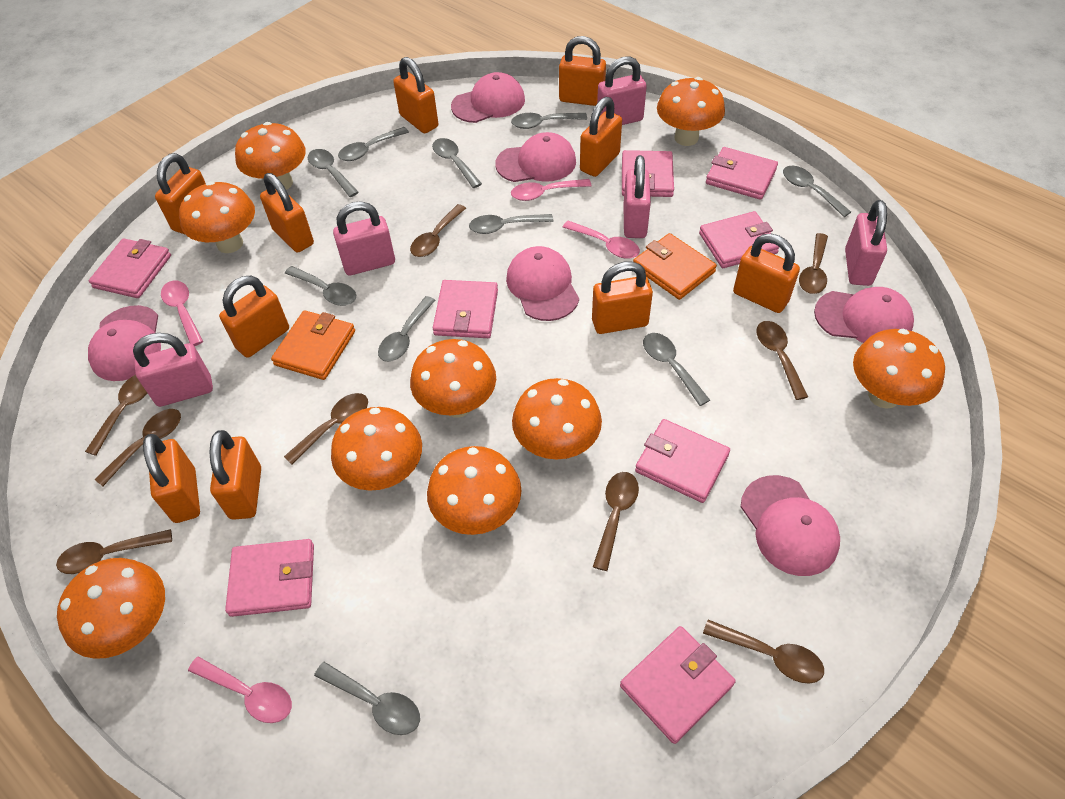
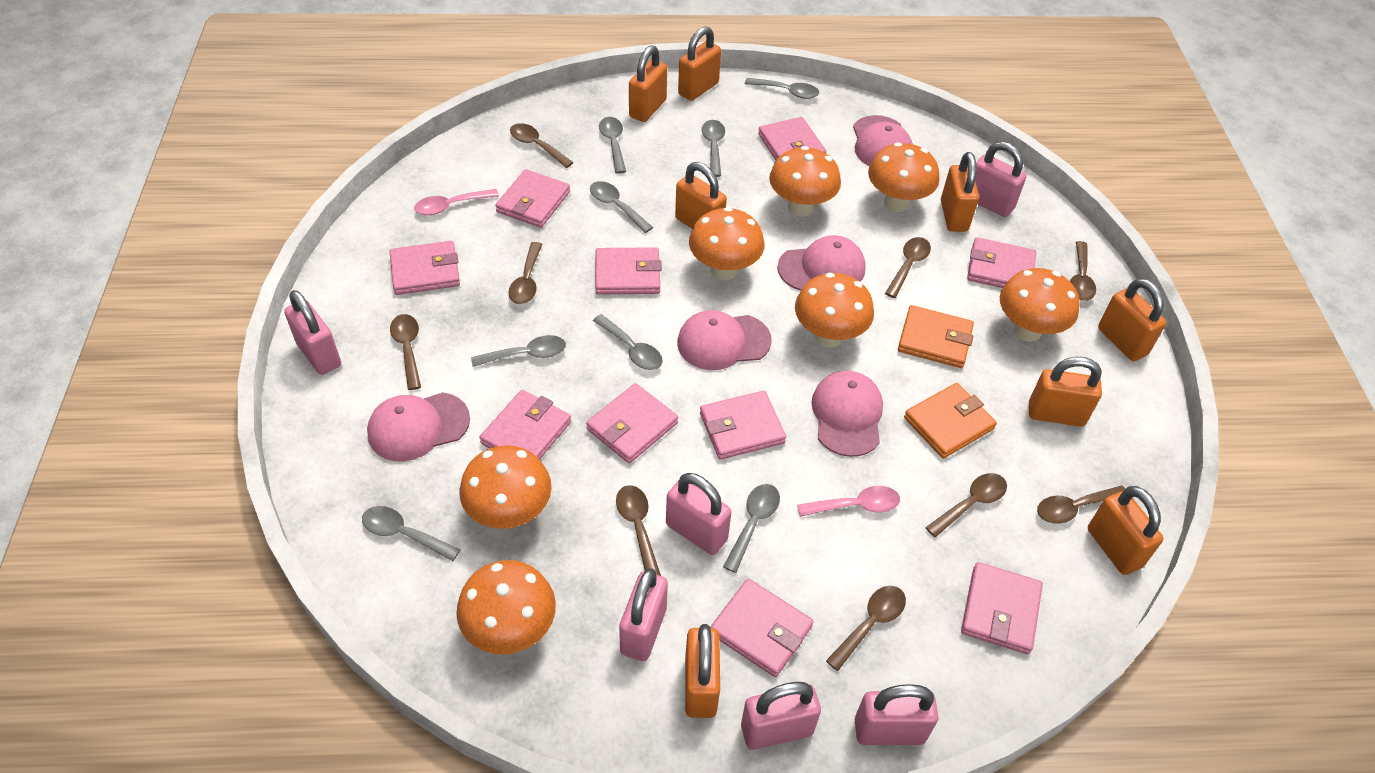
grey spoon: [285,266,356,306] [308,149,359,197] [314,662,420,735] [338,127,409,161] [378,296,436,362] [432,138,482,188] [469,214,554,234] [511,113,587,129] [643,333,710,406] [783,166,851,217] = 10 -> [362,506,460,561] [471,335,566,367] [590,181,653,233] [593,314,663,370] [599,117,626,174] [701,120,725,177] [723,484,780,573] [745,78,819,99] = 8
orange mushroom: [57,558,165,659] [179,181,255,253] [235,122,306,190] [331,407,422,491] [410,339,496,418] [427,446,521,535] [512,378,602,460] [657,77,725,146] [853,329,945,409] = 9 -> [456,560,556,654] [459,445,552,529] [689,207,764,280] [769,146,841,217] [795,273,874,347] [868,143,939,212] [1000,268,1080,342] = 7
orange padlock: [143,434,200,523] [155,153,206,234] [209,430,261,520] [219,276,289,358] [260,173,314,252] [394,57,438,133] [559,36,606,106] [580,97,622,177] [592,261,653,334] [733,234,800,313] = 10 -> [629,46,667,122] [675,162,727,229] [678,26,721,101] [685,624,720,718] [941,152,979,232] [1029,357,1102,427] [1088,486,1164,575] [1098,278,1166,361] = 8
pink cap: [88,305,161,381] [451,72,525,123] [495,132,576,182] [506,246,579,321] [741,475,840,576] [814,287,914,343] = 6 -> [367,392,470,461] [677,310,772,370] [777,235,866,291] [812,371,883,457] [853,115,913,166] = 5
pink padlock: [133,333,213,407] [333,201,395,276] [597,56,647,125] [623,155,651,238] [845,200,887,286] = 5 -> [284,290,341,375] [619,568,668,661] [666,473,732,555] [741,682,821,750] [855,684,938,745] [975,142,1027,217] = 6
pink spoon: [161,280,203,346] [188,656,292,723] [511,179,592,201] [563,221,640,259] = 4 -> [414,189,499,215] [797,486,900,517] = 2
pink wallet: [89,238,171,298] [225,539,314,617] [433,280,498,338] [620,626,736,744] [622,150,674,197] [635,419,730,503] [699,211,780,268] [706,147,778,200] = 8 -> [390,241,460,295] [479,390,571,459] [495,169,570,228] [586,383,678,463] [595,247,662,294] [700,391,786,460] [710,579,814,677] [758,117,826,160] [961,562,1043,654] [967,237,1036,288] = 10

